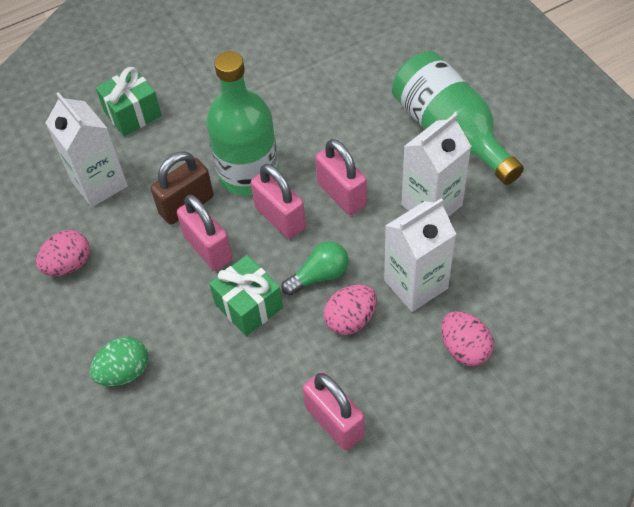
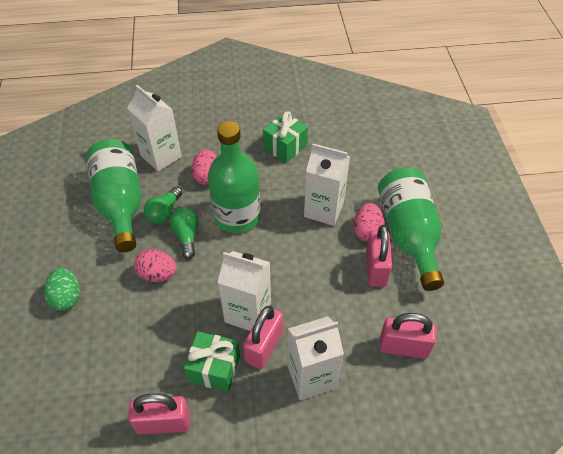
brown padlock: [151,151,214,225] = 1 -> none = 0
green bottle: [206,51,279,196] [392,51,524,185] = 2 -> [86,139,142,252] [208,121,260,233] [378,167,444,291] = 3
green light bulb: [281,241,349,295] = 1 -> [144,186,182,224] [170,208,198,259] = 2
white carton: [46,92,128,207] [384,198,456,312] [401,113,472,217] = 3 -> [127,85,182,171] [218,251,271,331] [287,316,344,400] [304,143,350,226] = 4

